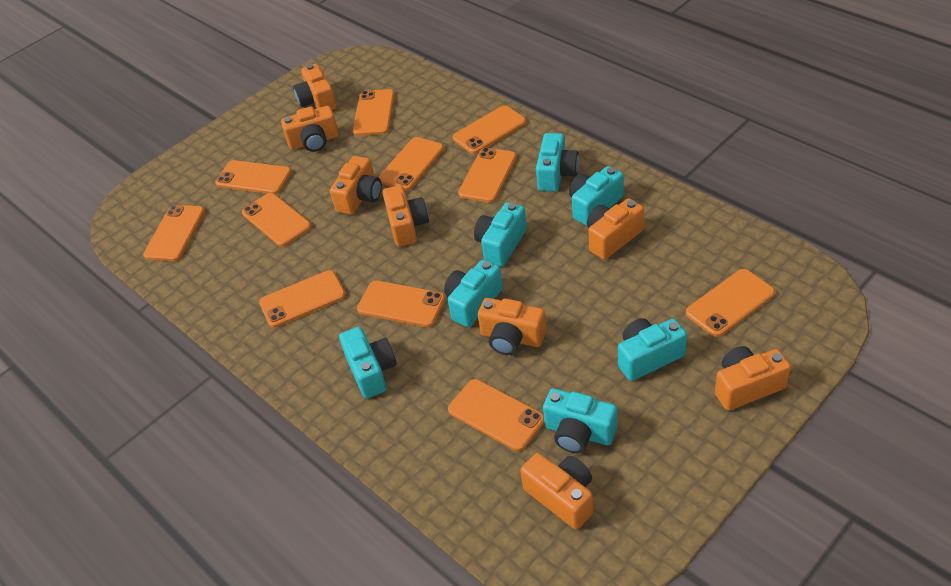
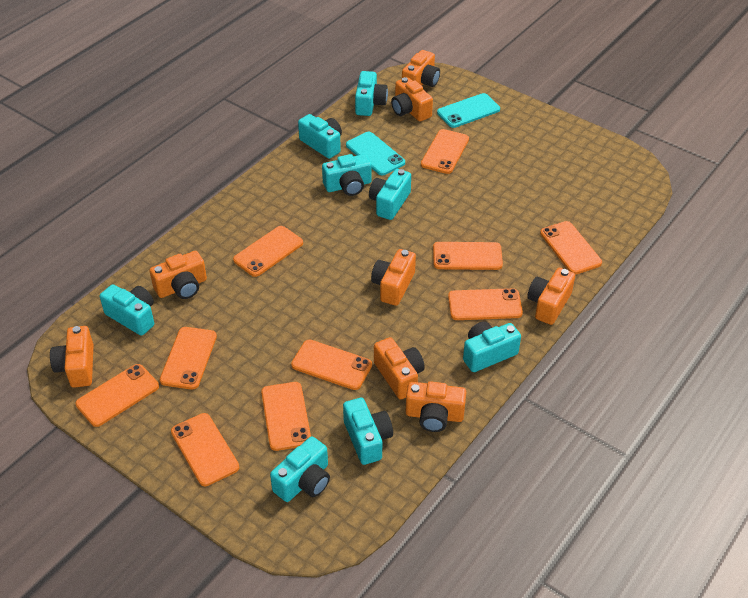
orange phone: [143,205,205,261] [215,160,292,194] [242,193,311,247] [259,270,346,328] [353,89,395,136] [357,281,446,327] [379,137,444,191] [448,379,544,451] [453,105,526,154] [458,147,517,203] [686,269,775,337] = 11 -> [75,364,159,427] [160,327,217,390] [171,413,239,486] [233,226,303,277] [261,382,311,451] [291,340,372,390] [421,129,469,174] [433,242,503,270] [448,288,523,320] [540,221,602,274] = 10
turquoise camera: [339,327,397,399] [444,260,503,327] [474,202,527,267] [536,133,579,192] [543,388,617,453] [569,166,624,226] [618,318,687,381] = 7 -> [100,284,154,336] [270,436,330,502] [298,114,342,159] [322,154,372,196] [343,398,393,465] [355,71,388,116] [369,169,411,220] [463,321,521,372] = 8
turquoise phone: none = 0 -> [346,132,405,175] [437,93,500,128] = 2

